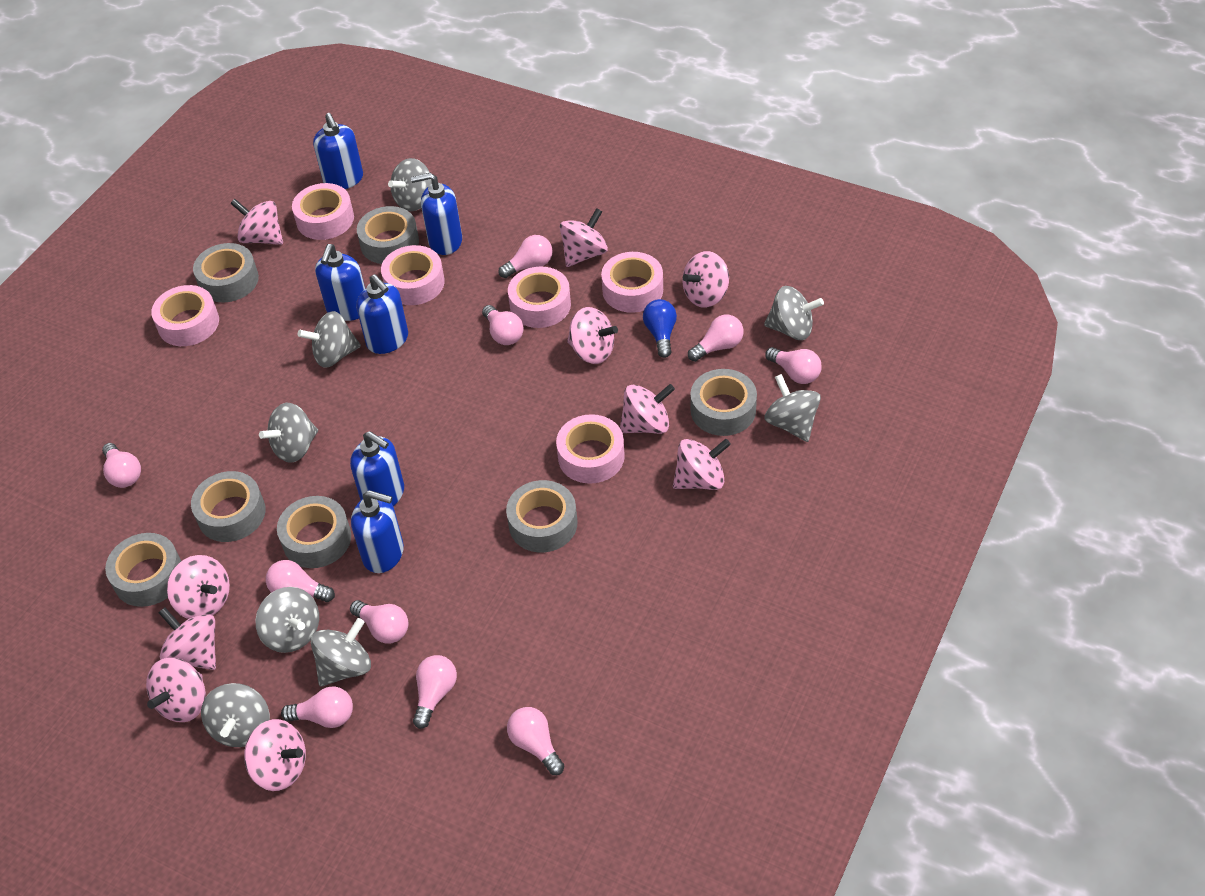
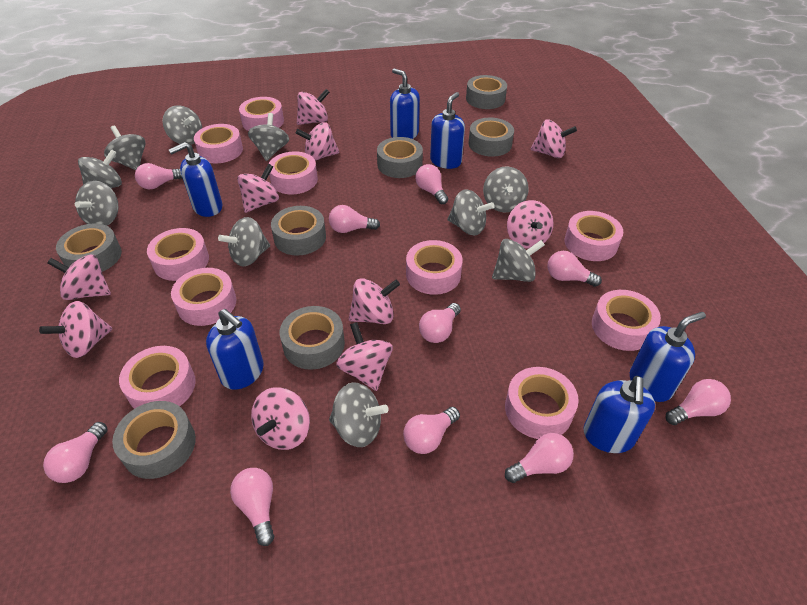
blue light bulb: [643,299,677,358] = 1 -> none = 0
grey spinning top: [201,683,270,747] [256,587,319,653] [259,403,318,463] [298,311,361,368] [311,618,371,687] [388,158,432,212] [764,286,824,340] [764,374,821,442] = 8 -> [75,181,118,226] [78,149,122,188] [104,126,146,170] [163,105,202,145] [218,217,270,266] [248,113,289,161] [329,382,389,447] [448,189,495,235] [483,166,529,212] [492,239,545,282] = 10
pink tape: [151,285,219,346] [292,183,354,240] [381,245,445,305] [508,266,571,328] [556,414,625,484] [601,252,663,313] = 6 -> [119,346,196,409] [147,228,209,281] [171,268,236,326] [194,124,243,163] [239,97,284,131] [269,151,318,194] [406,240,463,295] [505,367,579,439] [565,211,623,261] [592,290,661,351] = 10

